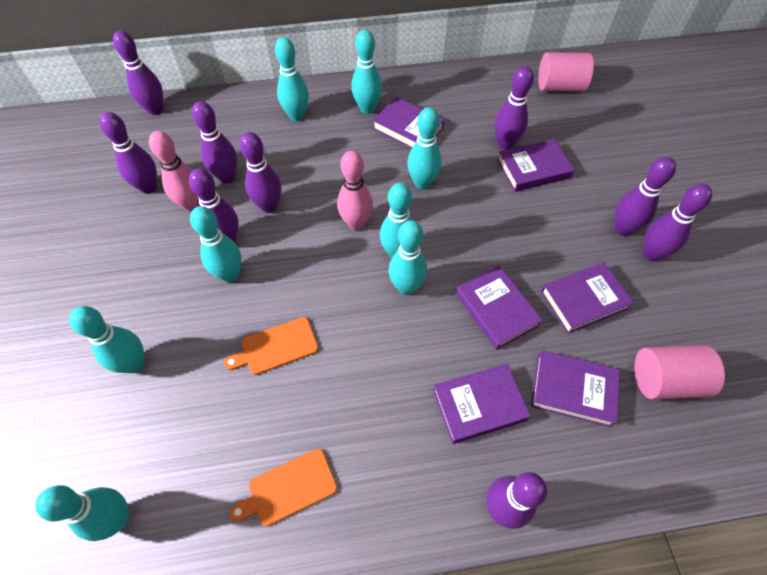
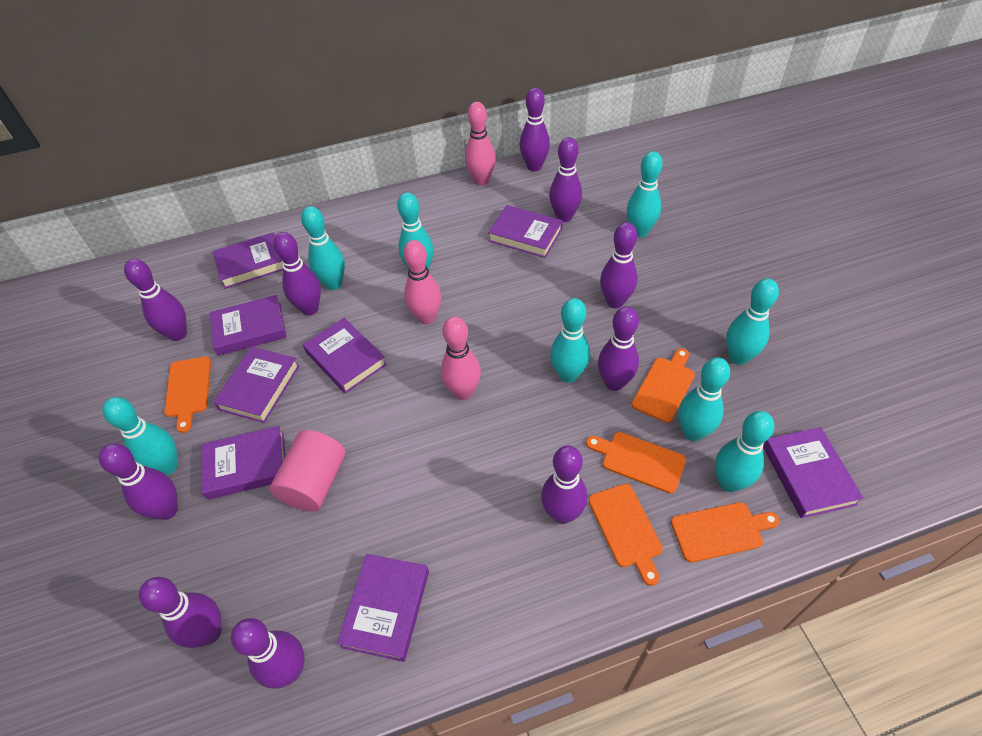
orange cutting board: [224,317,318,375] [230,449,337,526] = 2 -> [164,357,211,433] [586,432,686,493] [589,484,663,586] [632,348,695,423] [671,502,780,562] = 5
pink bowling pin: [149,131,200,212] [337,151,373,230] = 2 -> [403,240,441,324] [441,316,481,400] [465,102,496,185] = 3
pink cylinder: [538,52,594,92] [634,345,725,400] = 2 -> [270,430,345,512] = 1
purple book: [373,97,444,149] [433,363,530,444] [456,266,543,350] [497,139,574,192] [531,350,620,427] [541,262,634,334] = 6 -> [201,426,286,500] [210,295,287,356] [213,232,283,289] [213,347,299,423] [303,318,387,394] [337,554,429,662] [488,205,563,258] [763,427,864,518] = 8
purple bowling pin: [99,112,157,194] [113,31,163,115] [189,168,239,243] [192,101,238,184] [239,132,282,213] [486,472,547,529] [494,66,534,150] [614,157,676,236] [643,184,712,261] = 9 -> [99,444,178,520] [124,259,187,341] [139,577,222,648] [231,618,305,688] [273,232,321,316] [520,88,550,171] [541,445,587,524] [549,137,582,222] [598,306,639,391] [600,222,638,309] = 10

